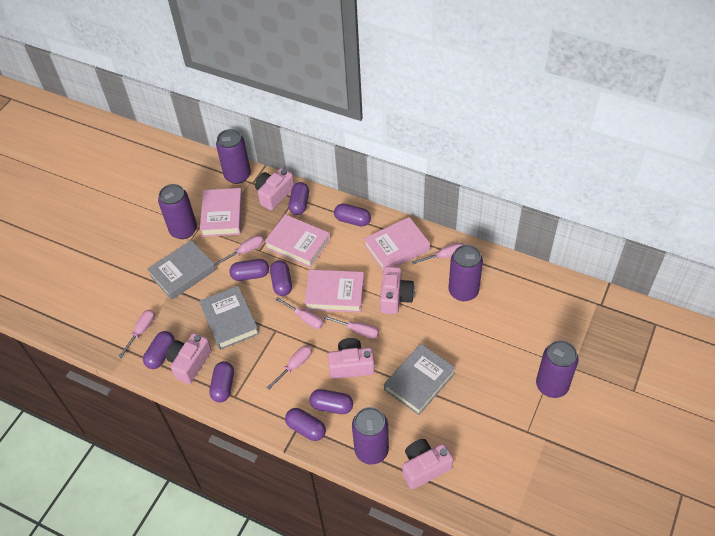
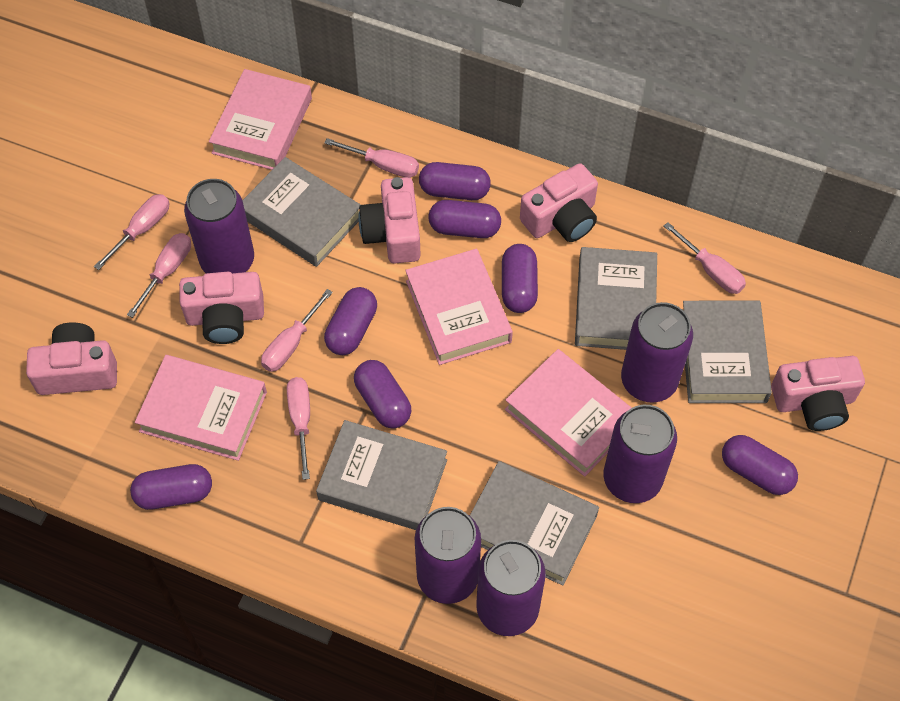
grey book: [147,240,216,300] [200,286,259,350] [384,344,456,415] = 3 -> [242,157,361,267] [316,420,447,530] [470,461,599,586] [575,247,657,350] [683,301,772,403] = 5
purple capsule: [143,331,175,369] [209,361,234,402] [229,259,269,281] [270,260,292,296] [285,408,326,441] [289,182,309,215] [310,389,353,414] [334,203,371,226] = 8 -> [130,464,212,510] [324,287,377,355] [354,360,411,428] [419,162,491,200] [428,200,501,238] [502,244,538,313] [722,435,798,495] = 7

